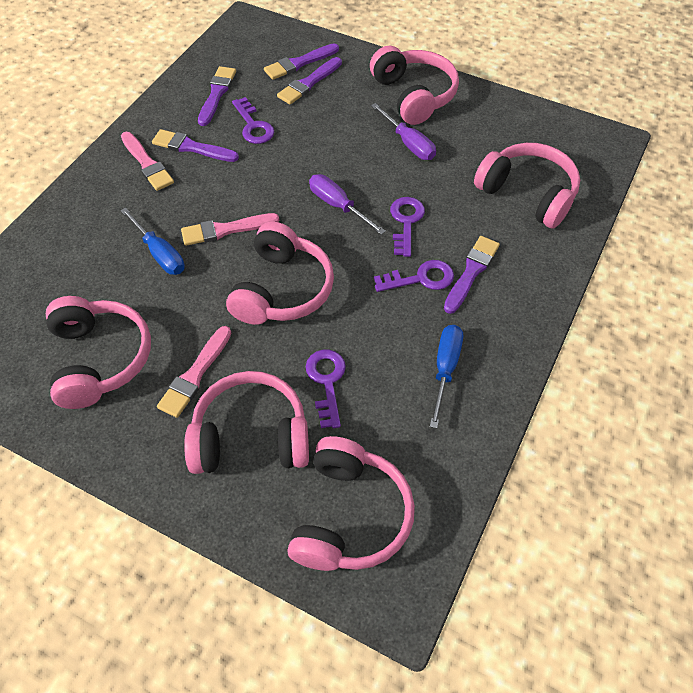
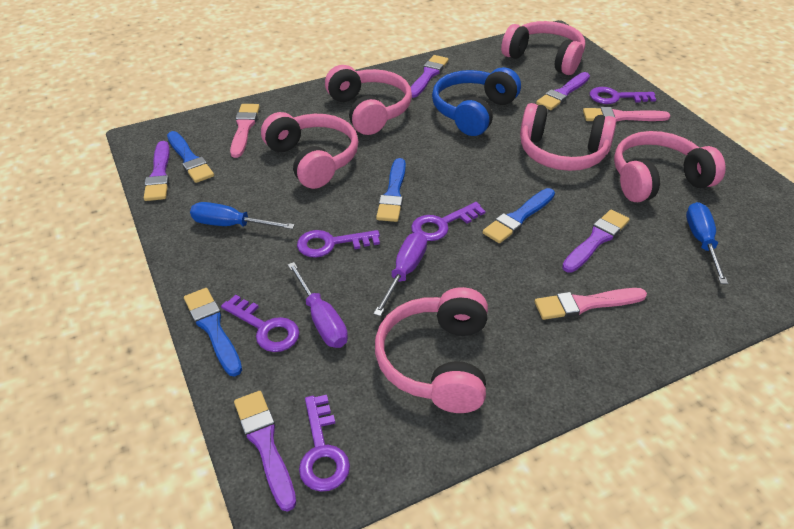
blue brush: none = 0 -> [167,131,214,183] [184,288,242,377] [376,158,406,222] [483,188,555,243] = 4
blue headphones: none = 0 -> [432,67,521,136] = 1
purple key: [232,97,274,144] [305,350,346,428] [374,260,454,292] [390,197,425,257] = 4 -> [221,295,300,352] [297,230,380,258] [299,395,350,492] [411,202,486,241] [590,87,656,104] = 5

